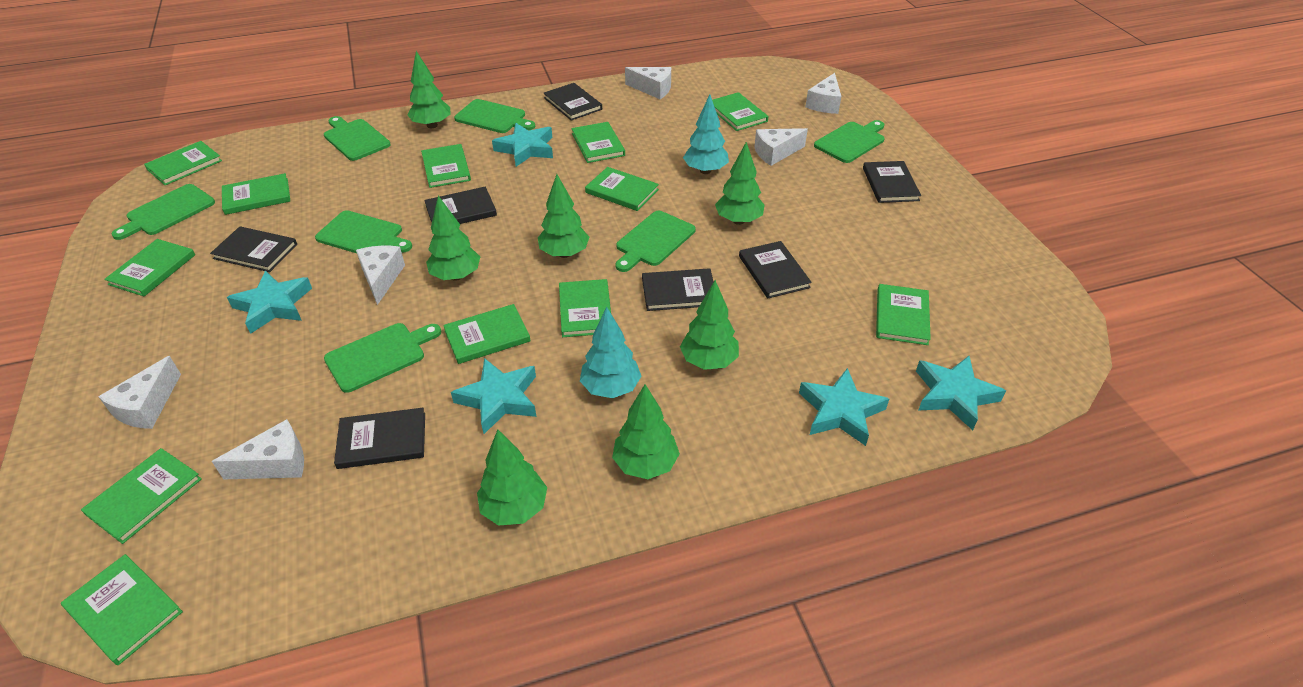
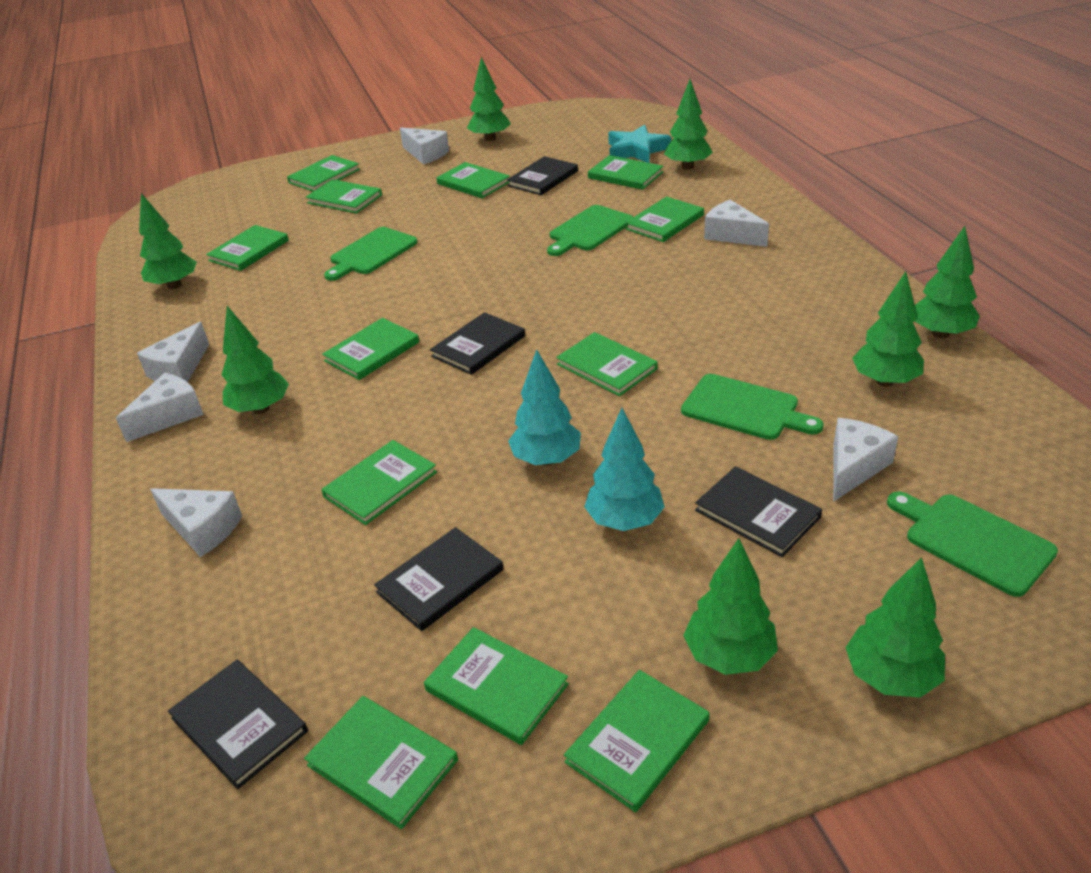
black book: [210,226,297,272] [334,408,425,469] [424,187,497,224] [543,83,602,121] [642,268,714,311] [739,241,812,299] [863,161,921,203] = 7 -> [168,660,308,789] [374,527,503,631] [430,312,525,375] [507,156,578,195] [695,466,822,557] = 5
green cutting board: [111,184,215,240] [315,210,412,253] [324,116,391,161] [324,323,441,393] [454,99,535,133] [616,211,696,272] [814,120,885,163] = 7 -> [324,227,418,281] [547,205,633,256] [681,374,824,440] [887,491,1058,597] = 4
green tree: [407,51,451,128] [426,196,480,281] [477,429,547,526] [538,174,589,258] [612,384,680,479] [680,280,739,370] [715,142,765,225] = 7 -> [139,193,197,289] [221,306,289,414] [467,57,511,141] [664,79,713,170] [683,538,778,675] [845,557,945,698] [852,271,924,387] [915,226,980,338] = 8
turquoise star: [227,270,312,334] [451,358,536,434] [492,123,553,167] [799,368,889,446] [916,356,1006,430] = 5 -> [608,125,671,163] = 1

